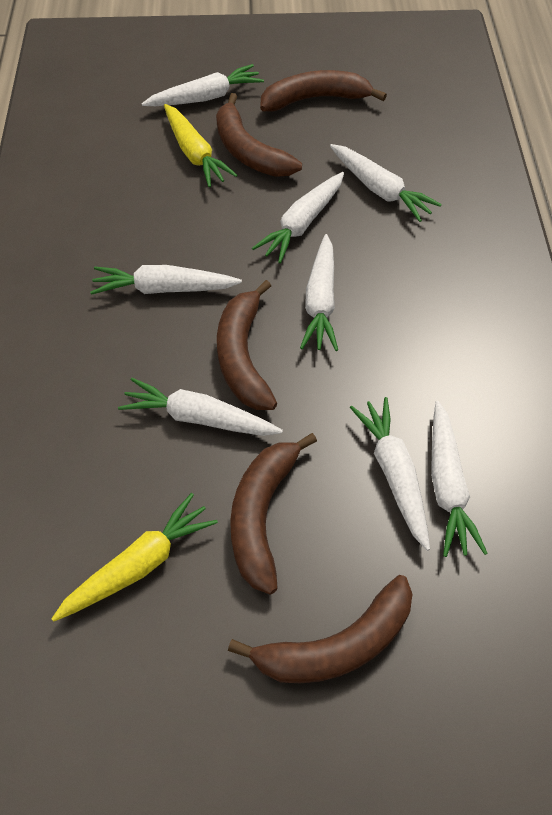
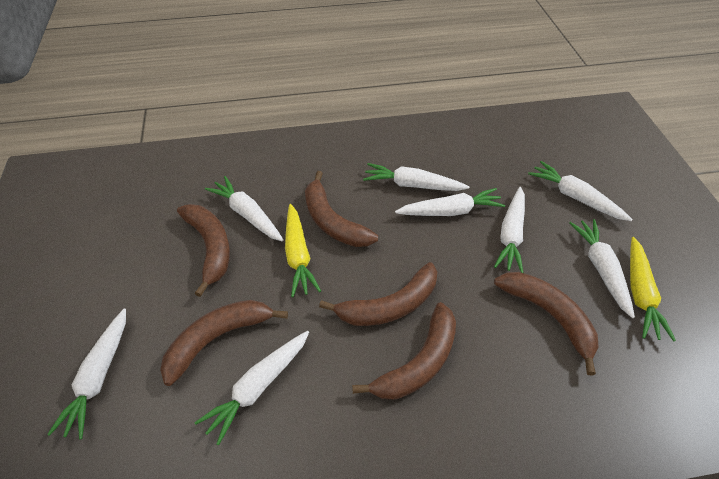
brown banana: [216,93,302,177] [217,280,277,410] [228,575,412,683] [230,433,317,595] [260,70,387,111] = 5 -> [160,300,288,386] [177,204,230,297] [305,171,378,247] [319,262,437,326] [352,302,456,399] [494,272,598,376] = 6

